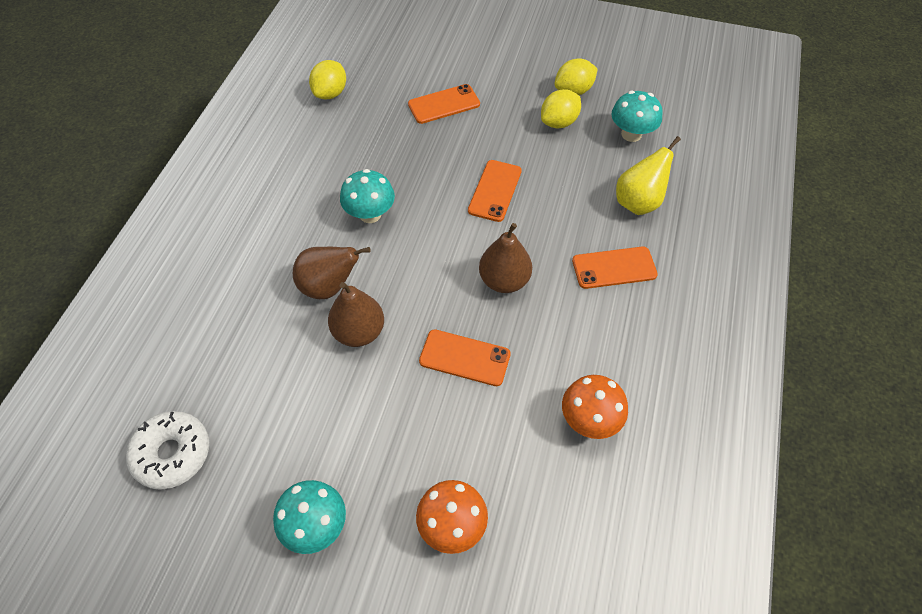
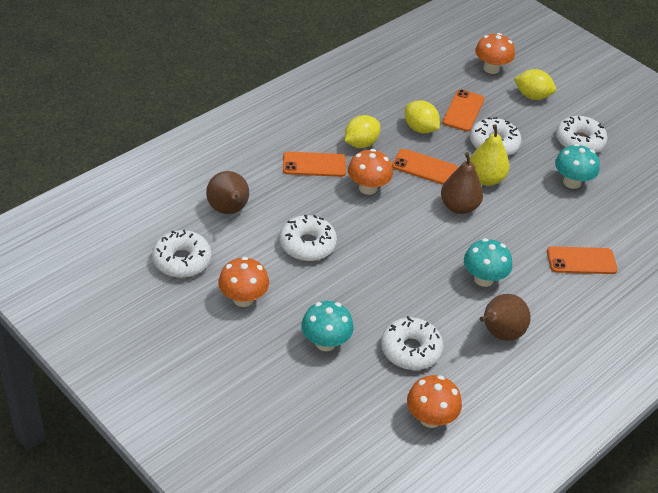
orange mushroom: [416,480,488,554] [562,375,628,439] = 2 -> [218,257,269,307] [348,149,393,195] [407,375,462,428] [475,33,515,74] = 4
white donut: [126,411,209,490] = 1 -> [152,230,211,278] [280,215,337,261] [381,316,443,370] [470,117,522,156] [556,116,607,153] = 5

